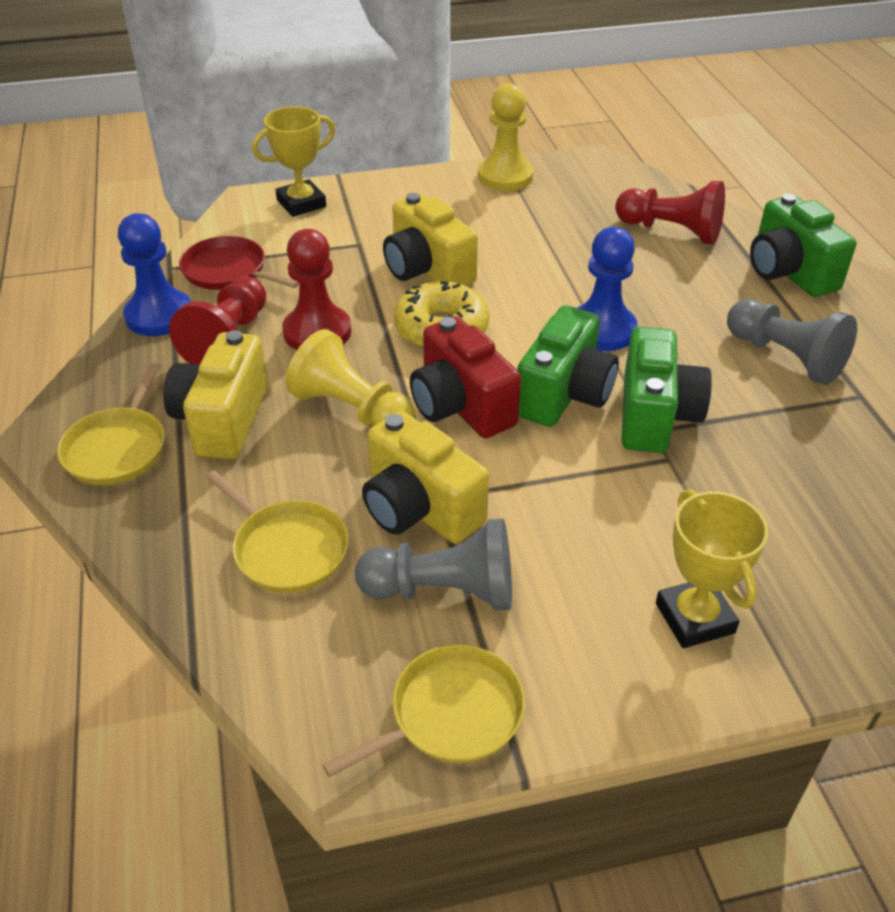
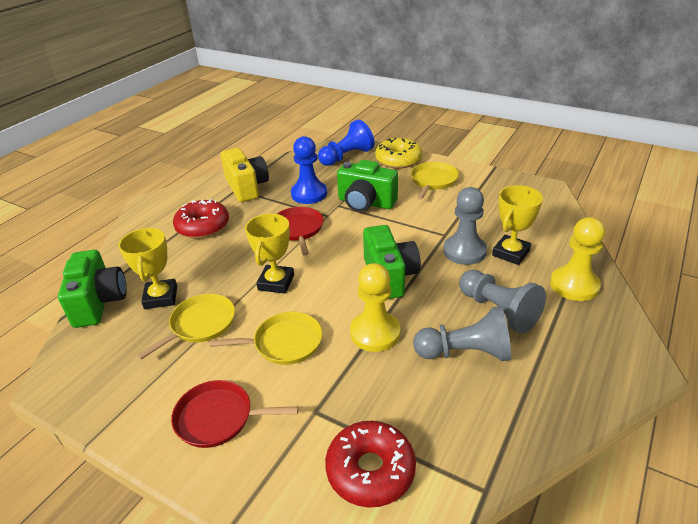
grey pawn: [355,518,512,611] [727,299,857,385] = 2 -> [413,306,511,361] [443,187,487,265] [459,270,546,333] = 3
red camera: [410,316,521,438] = 1 -> none = 0
red donut: none = 0 -> [173,199,229,239] [325,421,416,507] = 2
red pan: [179,236,299,290] = 1 -> [171,380,299,448] [277,207,323,256] = 2
red pawn: [169,276,266,365] [283,229,351,350] [615,181,725,244] = 3 -> none = 0
yellow camera: [163,330,268,459] [362,411,489,543] [383,193,478,286] = 3 -> [220,148,269,202] = 1
yellow trophy: [252,106,335,217] [656,489,768,648] = 2 -> [118,228,177,309] [245,214,294,294] [492,185,543,265] = 3

